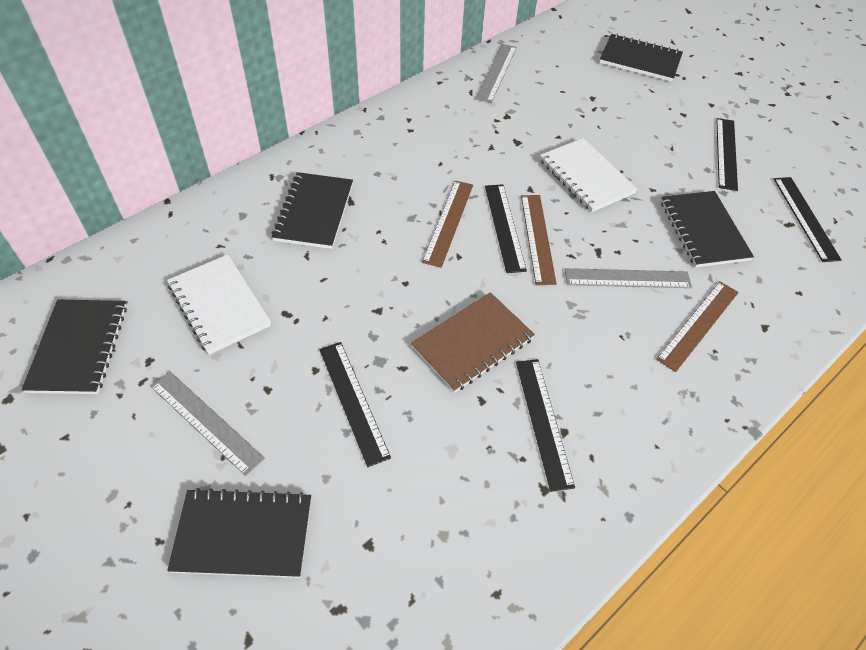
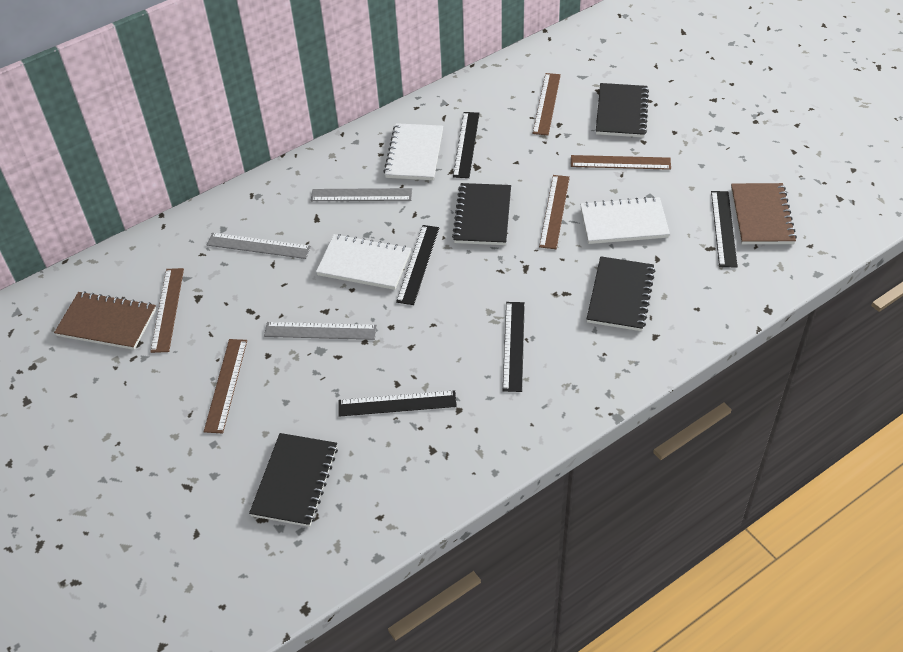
black notebook: [22,300,127,394] [167,488,311,578] [272,172,353,249] [599,34,683,82] [661,191,754,267] = 5 -> [249,433,338,527] [452,183,511,245] [587,256,655,331] [596,83,649,138] = 4
brown notebook: [411,292,535,393] = 1 -> [54,291,156,350] [731,183,797,244] = 2
brown ruler: [422,181,473,268] [521,195,557,285] [656,281,739,372] = 3 -> [150,268,184,353] [204,339,247,434] [532,73,561,136] [539,175,570,249] [571,155,671,170] = 5
white notebook: [167,254,271,355] [540,138,637,212] = 2 -> [316,234,411,290] [383,123,443,180] [580,196,670,244] = 3

